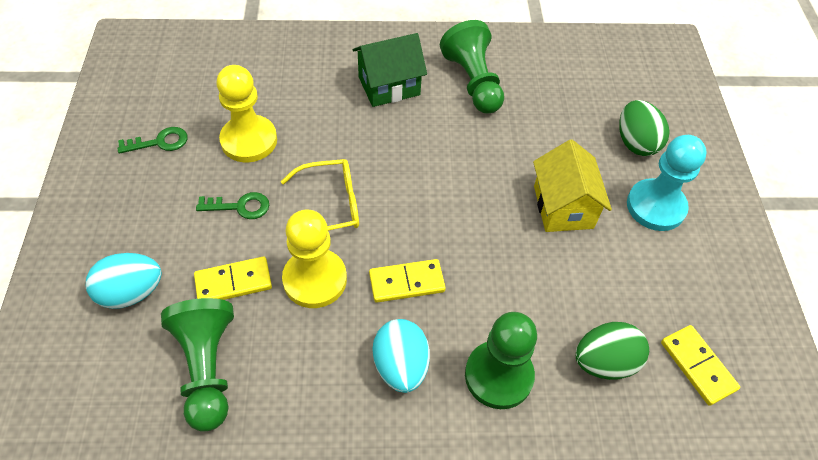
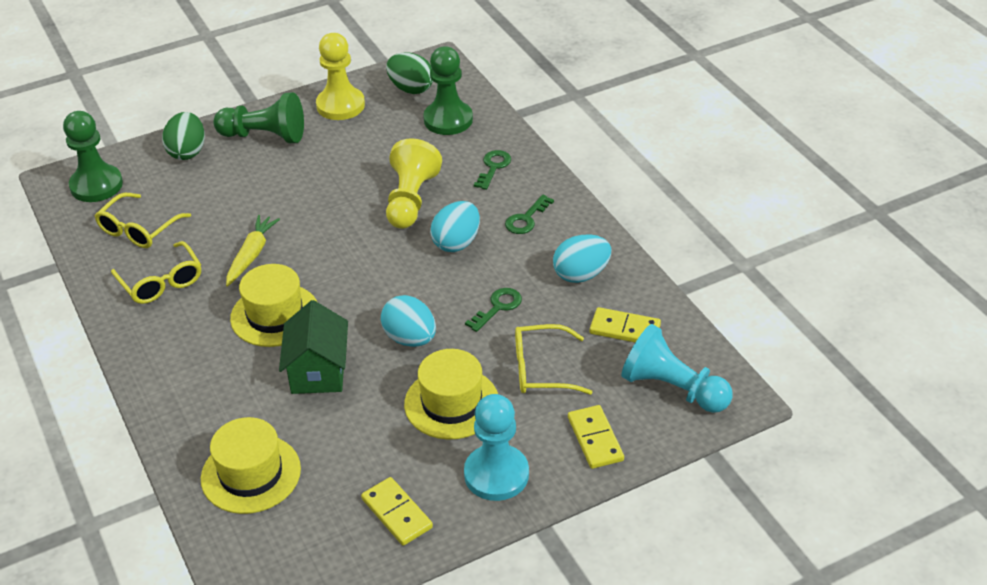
green key: [117,127,187,154] [196,192,269,219] = 2 -> [465,288,522,332] [474,150,511,190] [505,195,554,234] = 3
turquoise egg: [86,253,162,309] [373,319,430,393] = 2 -> [381,295,436,347] [430,201,480,252] [553,234,611,283] = 3
turquoise pawn: [627,135,707,231] = 1 -> [464,394,529,501] [621,324,733,413] = 2
yellow carrot: none = 0 -> [226,215,280,287] = 1
yellow glasses: [281,159,359,231] = 1 -> [95,193,191,248] [111,241,201,304] [515,324,593,395] = 3
yellow hat: none = 0 -> [201,417,301,514] [230,264,317,347] [404,349,498,440] = 3
yellow house: [533,140,612,232] = 1 -> none = 0

